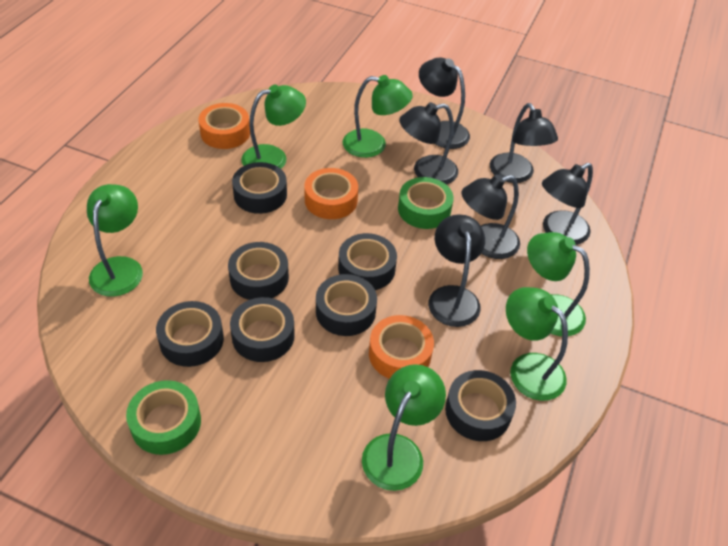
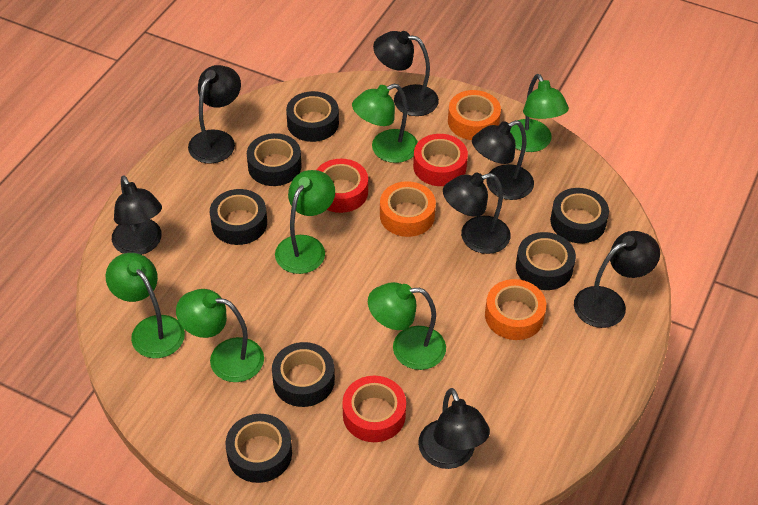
black lamp: [399,102,458,185] [419,57,470,149] [428,214,485,327] [462,175,520,259] [490,103,558,183] [542,163,593,245] = 6 -> [112,175,162,255] [188,65,241,164] [373,31,439,116] [418,388,490,469] [443,172,511,254] [472,120,534,200] [574,231,660,328] = 7
green tape: [126,380,201,455] [398,177,454,229] = 2 -> none = 0
red tape: none = 0 -> [317,159,368,213] [342,376,406,442] [413,134,468,186] = 3

